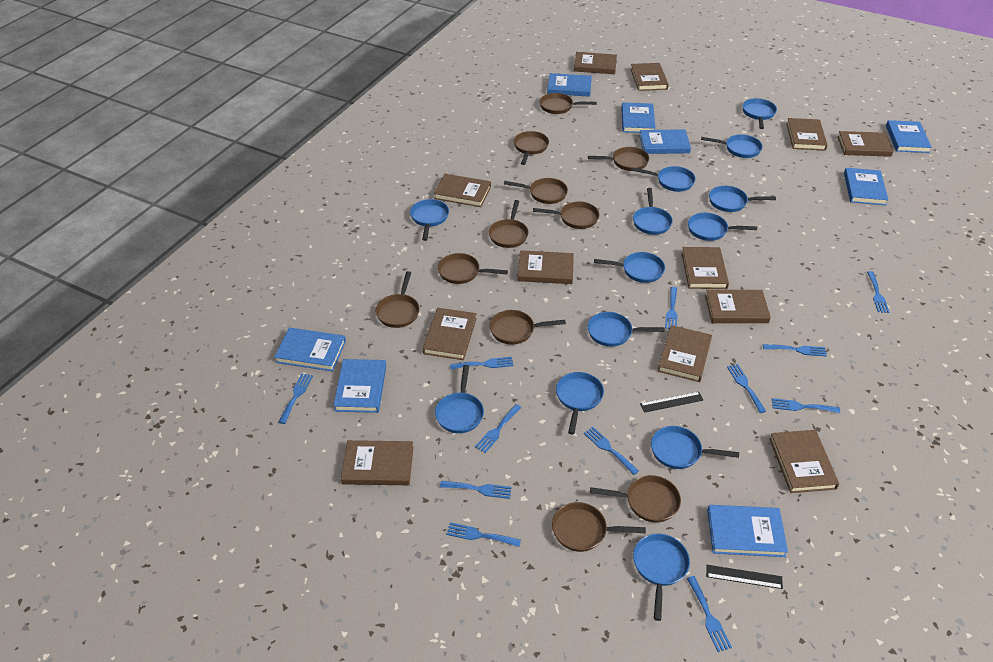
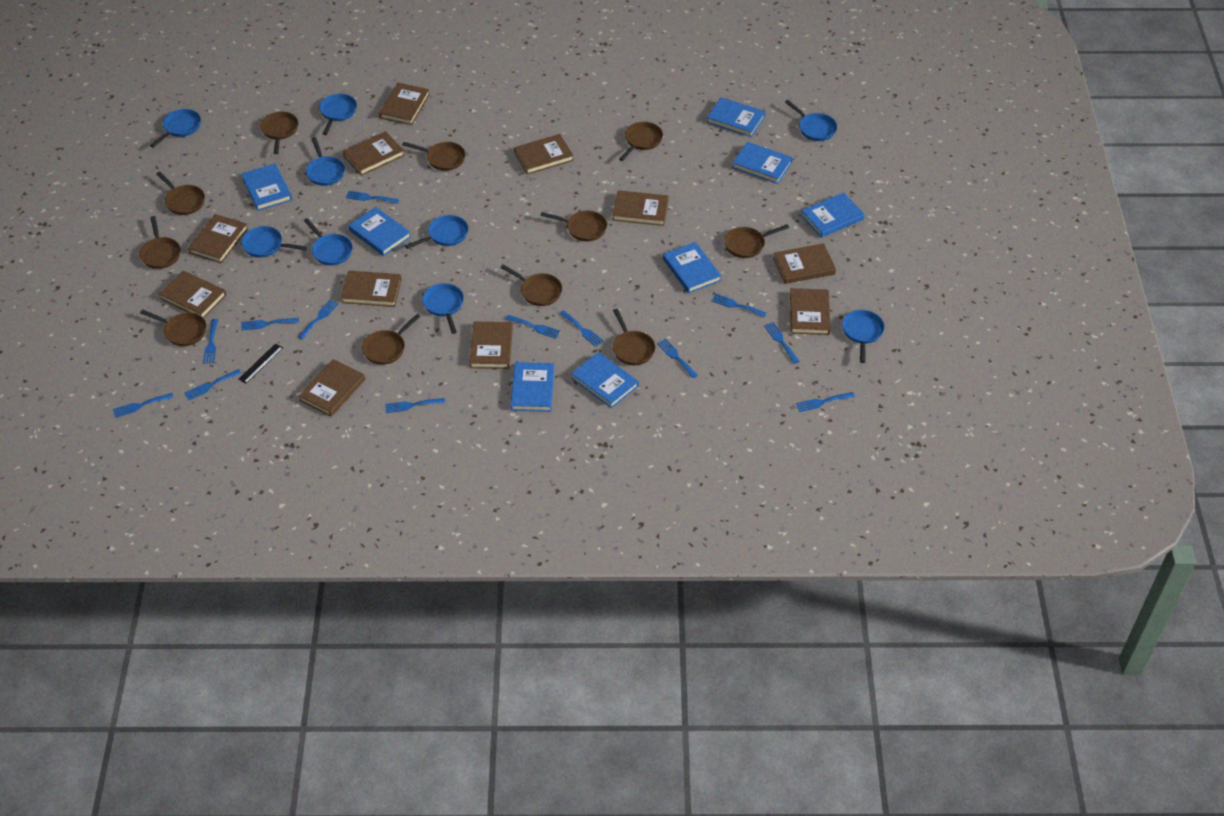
black ruler: [640,392,703,413] [706,565,783,589] = 2 -> [238,343,283,384] = 1
blue fork: [278,373,313,424] [440,481,512,499] [446,522,521,547] [450,357,513,369] [475,404,522,453] [584,427,639,475] [665,287,678,329] [687,576,732,652] [727,364,766,413] [763,344,827,357] [772,398,840,413] [867,271,889,313] = 12 -> [113,393,173,418] [184,369,242,400] [203,319,218,364] [241,318,299,331] [298,300,339,339] [346,191,399,204] [385,398,445,413] [505,315,560,339] [559,310,604,347] [657,339,698,378] [711,294,767,317] [764,322,800,364] [796,392,855,412] = 13
blue pan: [410,199,449,241] [435,365,484,433] [556,372,604,434] [588,312,665,347] [594,252,665,283] [632,166,696,192] [633,188,673,235] [633,534,690,621] [651,426,739,469] [688,213,757,241] [701,135,763,158] [709,186,776,212] [743,98,777,129] = 13 -> [150,109,201,148] [241,226,307,257] [304,218,353,265] [306,137,345,186] [319,94,357,135] [405,215,468,249] [422,283,464,334] [785,100,837,141] [842,310,885,363] = 9
brown book: [341,440,414,485] [423,308,477,360] [434,174,491,207] [518,250,574,284] [574,52,617,74] [630,63,669,91] [658,325,712,382] [681,247,729,289] [705,290,771,323] [769,430,839,493] [786,118,828,151] [837,131,893,157] = 12 -> [159,270,226,318] [188,214,248,263] [298,359,365,417] [341,271,402,307] [343,131,405,176] [379,83,430,125] [470,322,513,369] [514,134,574,175] [613,190,669,226] [773,243,836,284] [790,288,831,335] = 11

